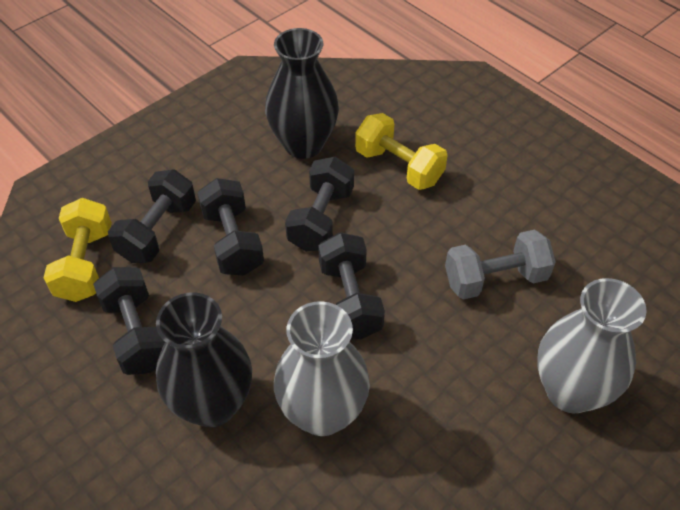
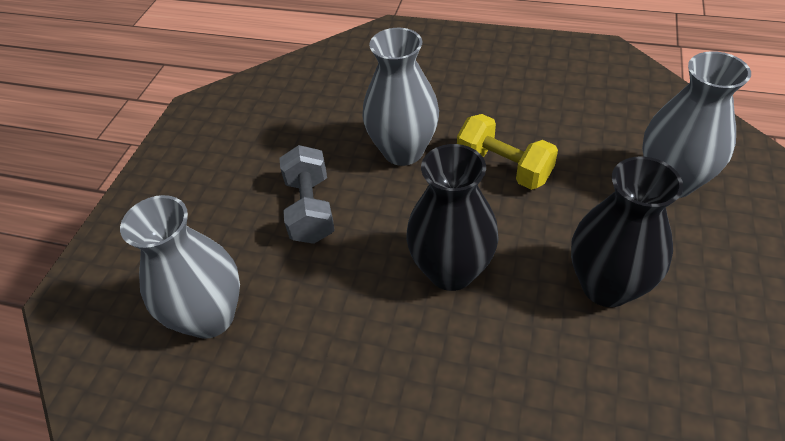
black dumbbell: [93,267,165,375] [108,169,196,263] [197,178,264,276] [285,157,354,252] [318,232,385,339] = 5 -> none = 0
grey vase: [274,301,370,436] [537,278,647,413] = 2 -> [120,195,240,339] [363,28,439,166] [642,51,751,198] = 3
yellow dumbbell: [43,198,112,302] [355,113,448,190] = 2 -> [457,114,558,190] = 1

